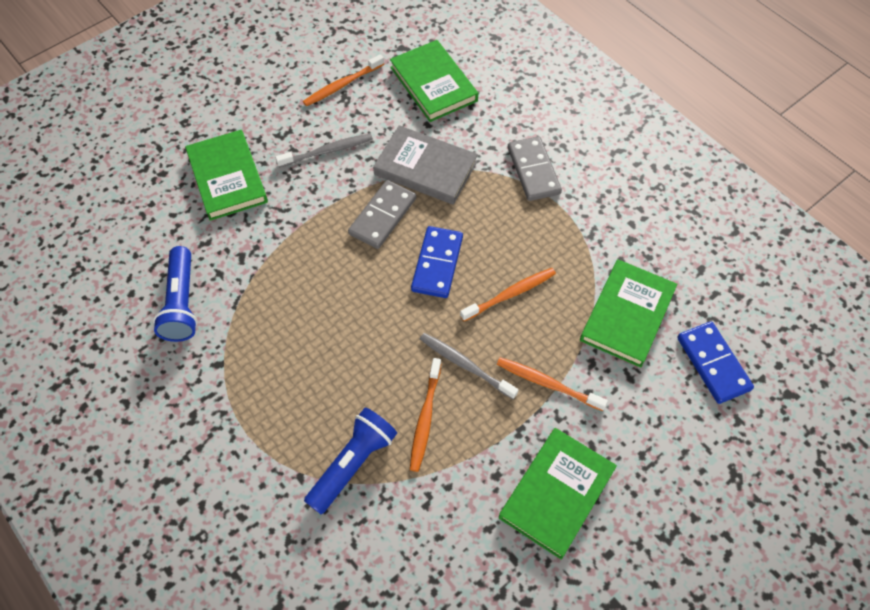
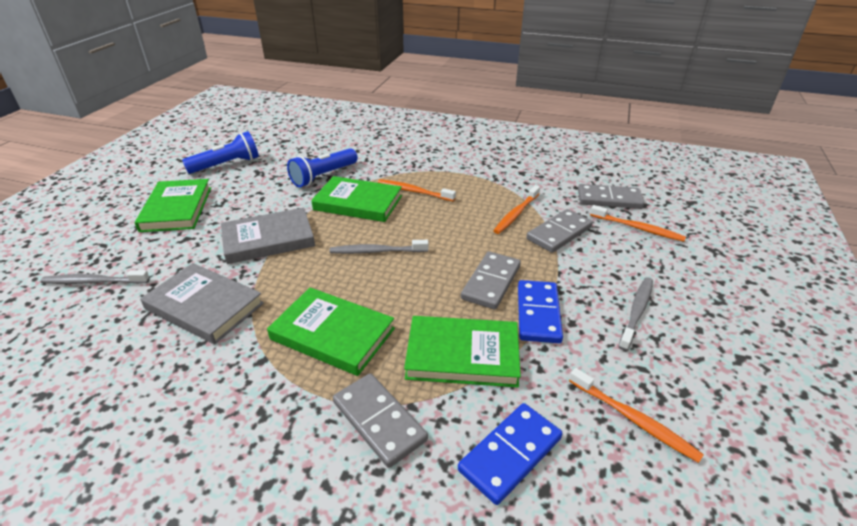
grey book: [373,125,478,205] = 1 -> [140,263,264,344] [221,208,315,264] = 2
grey domino: [348,180,416,249] [508,136,562,201] = 2 -> [333,373,428,468] [461,251,521,310] [526,209,593,253] [578,184,644,209] = 4
grey toothbrush: [275,133,373,167] [420,333,518,399] = 2 -> [41,270,150,284] [330,240,428,254] [619,277,653,351] = 3

